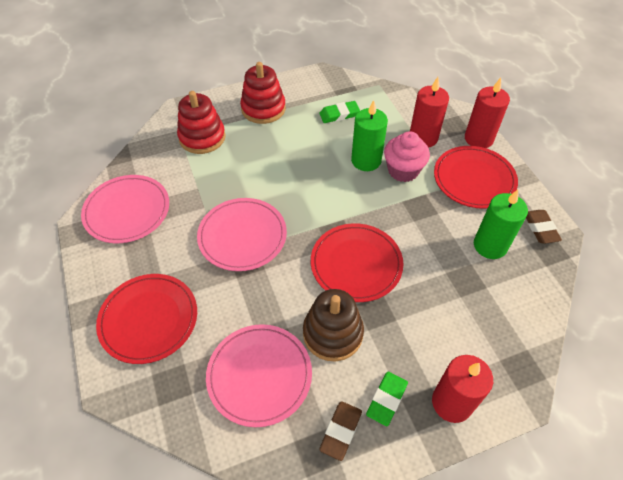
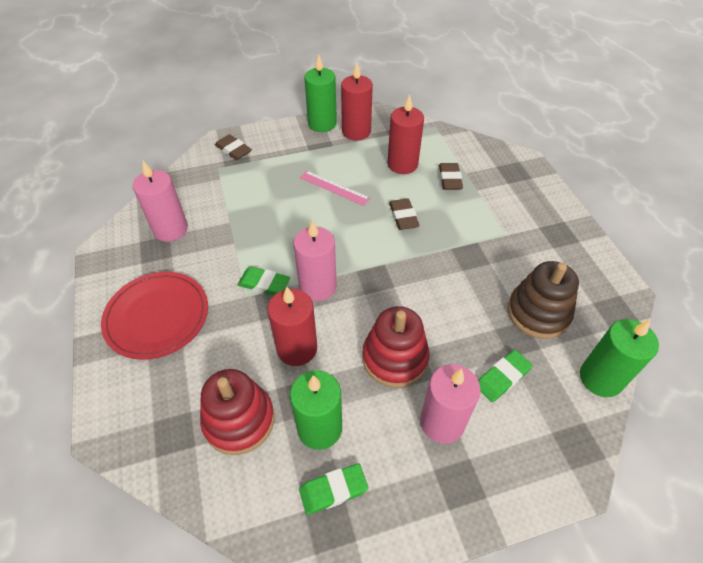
brown eraser: [319,401,362,461] [526,210,562,244] = 2 -> [215,134,252,160] [389,199,420,230] [439,163,463,190] = 3
green candle: [351,100,388,171] [474,190,528,259] = 2 -> [290,370,342,450] [304,55,337,132] [580,319,659,397] = 3
green eraser: [319,101,360,123] [366,372,408,426] = 2 -> [237,267,290,296] [299,463,368,515] [478,350,533,402] = 3
pink candle: none = 0 -> [133,161,188,242] [294,220,337,301] [420,364,481,444] = 3
pink cupcake: [384,131,430,182] = 1 -> none = 0
pink plate: [81,175,169,243] [197,198,287,271] [206,324,312,427] = 3 -> none = 0
pink ruler: none = 0 -> [300,170,370,206] = 1
red plate: [96,274,197,364] [311,223,403,302] [434,146,518,209] = 3 -> [101,272,208,360] = 1

